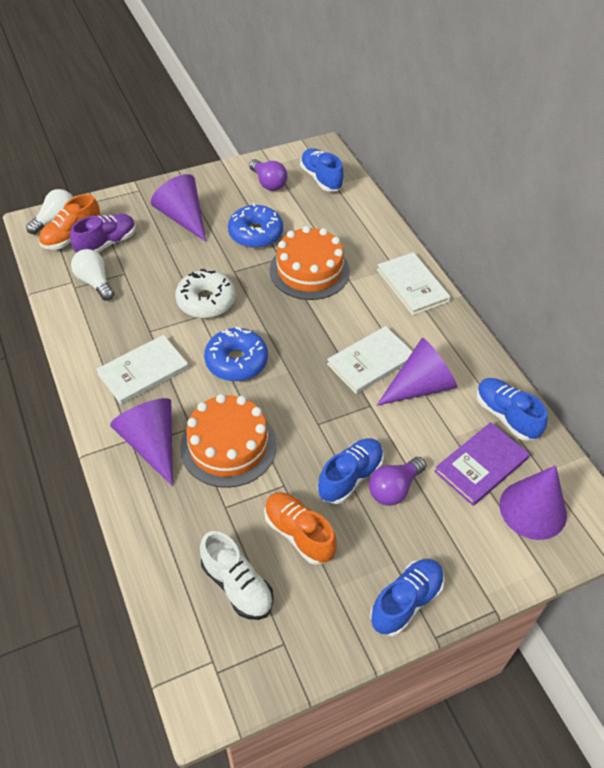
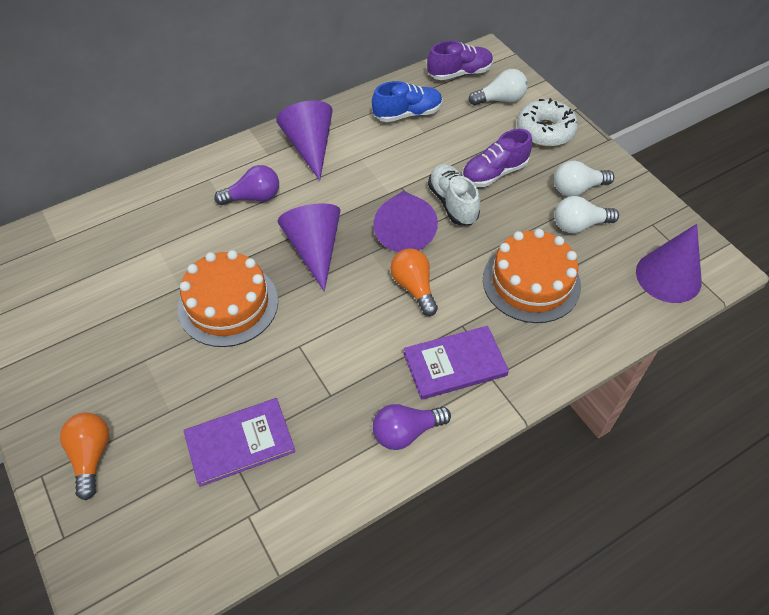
blue donut: [204,327,268,381] [228,203,283,248] = 2 -> none = 0
blue shoe: [300,148,344,191] [317,438,384,504] [370,559,444,636] [476,378,548,441] = 4 -> [372,81,443,122] = 1
orange light bulb: none = 0 -> [60,413,109,500] [391,248,438,316] = 2
orange shoe: [39,194,100,250] [264,492,337,565] = 2 -> none = 0
purple book: [434,422,530,506] = 1 -> [183,398,295,487] [404,326,509,400] = 2
purple shoe: [70,214,136,253] = 1 -> [427,41,493,80] [462,129,532,187] = 2
white book: [96,335,189,405] [327,326,413,394] [377,252,451,315] = 3 -> none = 0
white light bulb: [26,189,74,235] [71,249,114,301] = 2 -> [468,69,528,106] [554,161,614,197] [555,196,619,233] = 3

